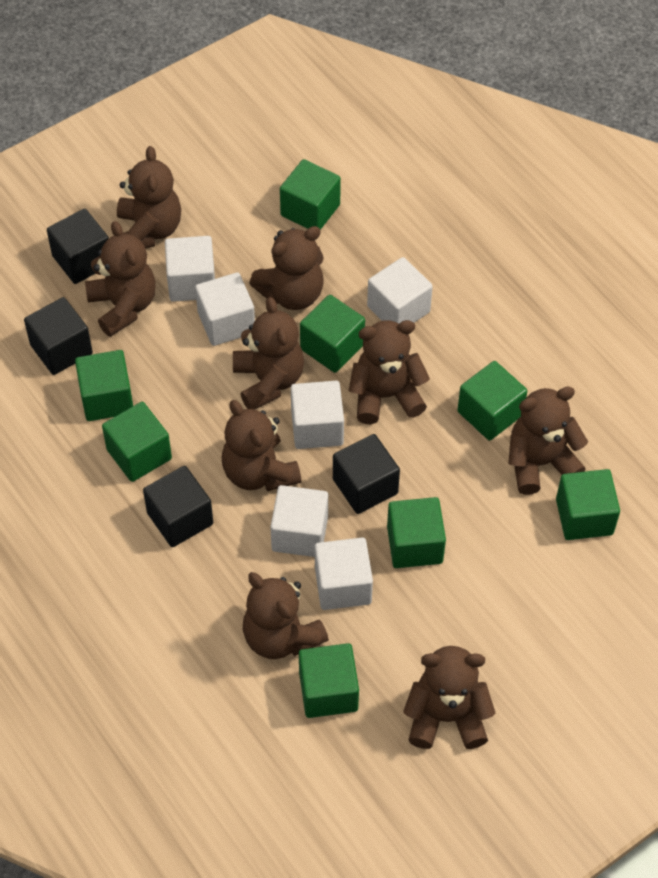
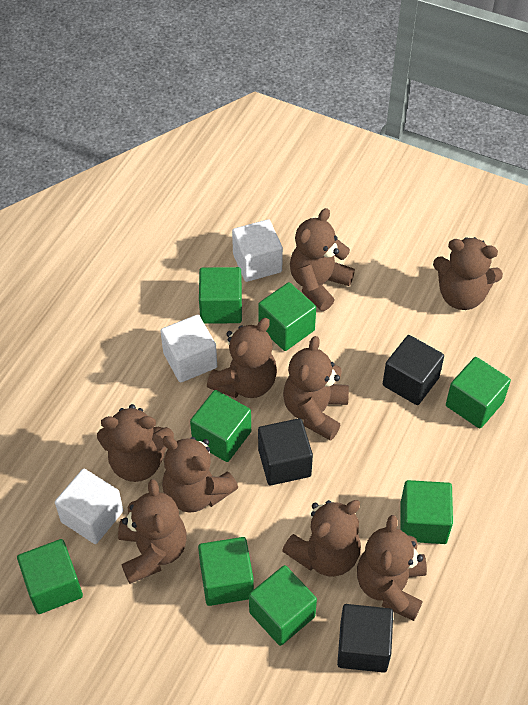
black cube: [24,297,93,375] [47,209,109,284] [143,466,213,547] [333,434,400,514] = 4 -> [258,418,313,485] [337,604,393,673] [383,335,444,405] = 3
white cube: [165,236,215,302] [195,272,255,346] [270,485,328,557] [291,381,344,449] [315,537,373,610] [367,257,433,324] = 6 -> [55,469,123,544] [160,315,217,383] [232,219,283,282] = 3

